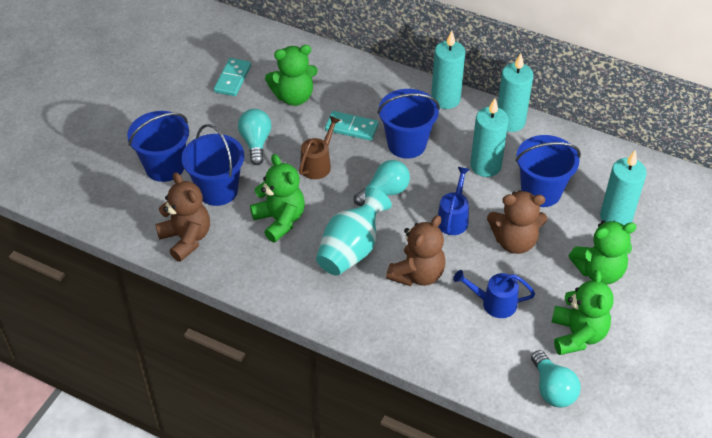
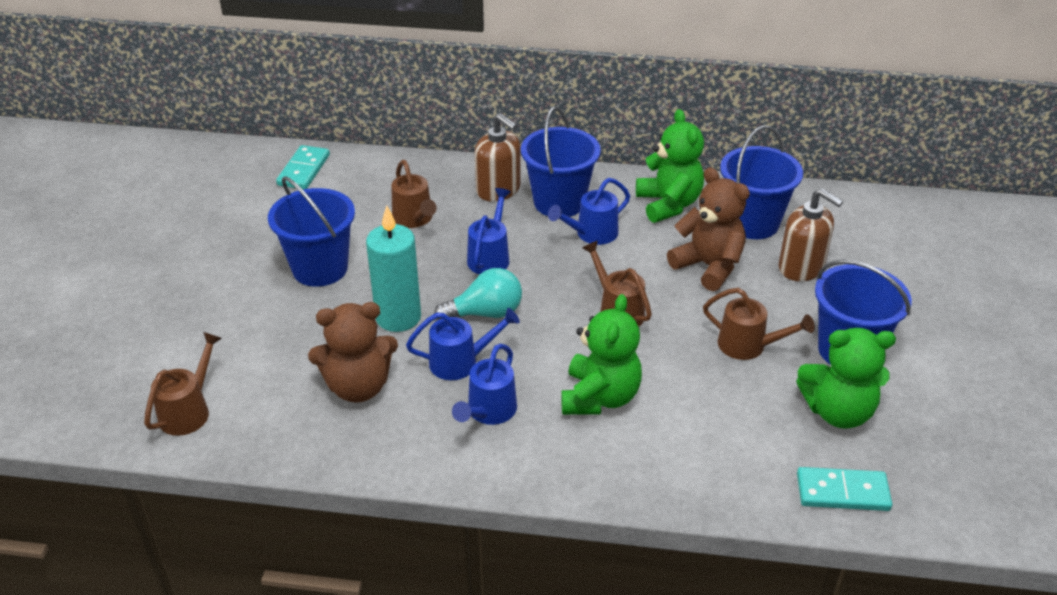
blue watering can: [438,167,470,235] [453,270,535,318] = 2 -> [406,308,520,380] [452,344,517,425] [467,188,511,274] [548,178,630,245] = 4
brown soap dispenser: none = 0 -> [474,113,521,202] [778,188,843,281] = 2
brown teddy bear: [155,172,210,262] [386,215,446,286] [487,190,547,254] = 3 -> [308,302,398,403] [667,167,750,291] = 2
brown watering can: [299,116,341,179] = 1 -> [144,332,222,436] [391,160,437,228] [582,241,652,327] [703,288,815,360] = 4
green teddy bear: [250,154,305,243] [265,45,318,106] [552,270,614,355] [569,221,637,284] = 4 -> [561,294,642,415] [636,109,704,223] [796,328,896,429] = 3
turquoise candle: [431,31,466,109] [470,98,509,177] [498,53,533,132] [600,150,647,225] = 4 -> [366,205,421,332] = 1
turquoise light bulb: [238,109,272,165] [354,160,410,206] [531,350,581,408] = 3 -> [434,268,522,320] = 1
turquoise vase: [316,187,392,276] = 1 -> none = 0

